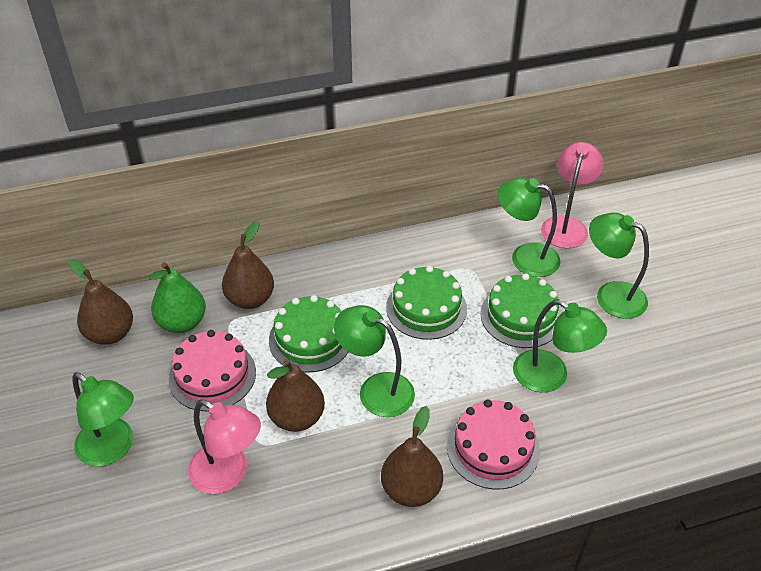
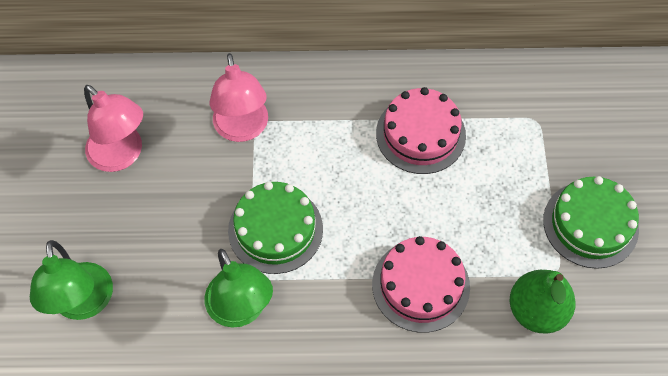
brown pear: [68,259,133,345] [222,221,274,309] [266,359,325,432] [381,406,443,507] = 4 -> none = 0
green cake: [269,295,348,373] [386,266,467,340] [480,273,562,348] = 3 -> [228,182,323,274] [543,176,639,269] = 2
green lamp: [72,372,134,466] [334,305,415,417] [498,178,561,277] [513,299,607,392] [589,213,649,319] = 5 -> [30,240,113,320] [204,249,273,328] = 2

